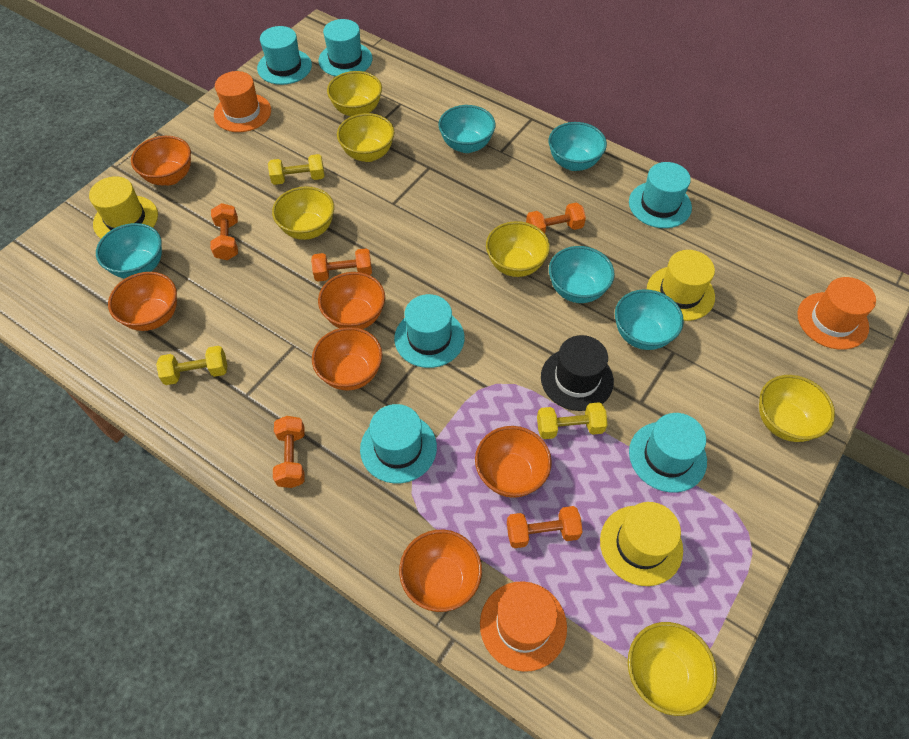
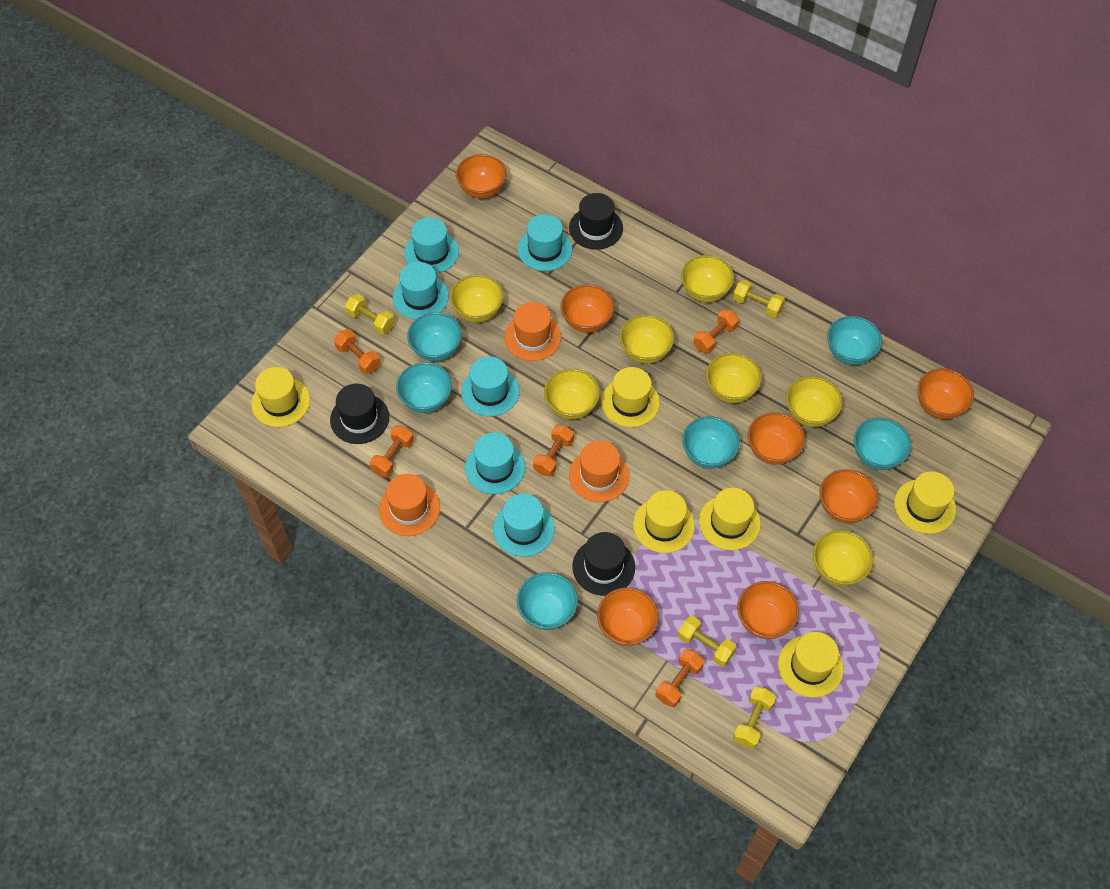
black hat: [541,335,614,411] = 1 -> [330,384,389,444] [569,193,623,250] [572,532,635,596] = 3
orange bowl: [108,272,177,331] [131,136,191,185] [312,327,382,391] [318,272,385,329] [399,530,482,612] [475,426,552,498] = 6 -> [456,154,506,198] [561,284,615,333] [597,587,659,646] [737,581,799,639] [748,412,805,465] [820,469,878,523] [917,368,974,419] = 7
turquoise bowl: [96,223,162,278] [438,105,496,153] [549,122,607,171] [549,246,615,303] [615,289,684,350] = 5 -> [396,362,452,413] [407,312,462,361] [517,572,578,630] [682,416,740,469] [827,316,882,365] [854,418,911,470] = 6
yellow bowl: [272,187,334,240] [327,71,382,116] [337,113,395,162] [486,221,550,277] [628,622,717,716] [759,375,835,442] = 6 -> [450,275,504,322] [544,369,600,419] [619,315,674,364] [681,255,734,302] [706,353,762,403] [786,376,843,427] [813,530,873,586] = 7
yellow dumbbell: [156,346,227,385] [268,154,324,185] [537,402,607,439] = 3 -> [345,294,395,335] [678,616,736,667] [733,280,785,318] [733,686,776,749] = 4
yellow hat: [89,176,158,239] [600,502,683,586] [647,250,715,321] = 3 -> [251,367,310,427] [601,367,660,427] [633,490,695,553] [699,488,761,550] [778,632,844,698] [894,471,956,534] = 6

